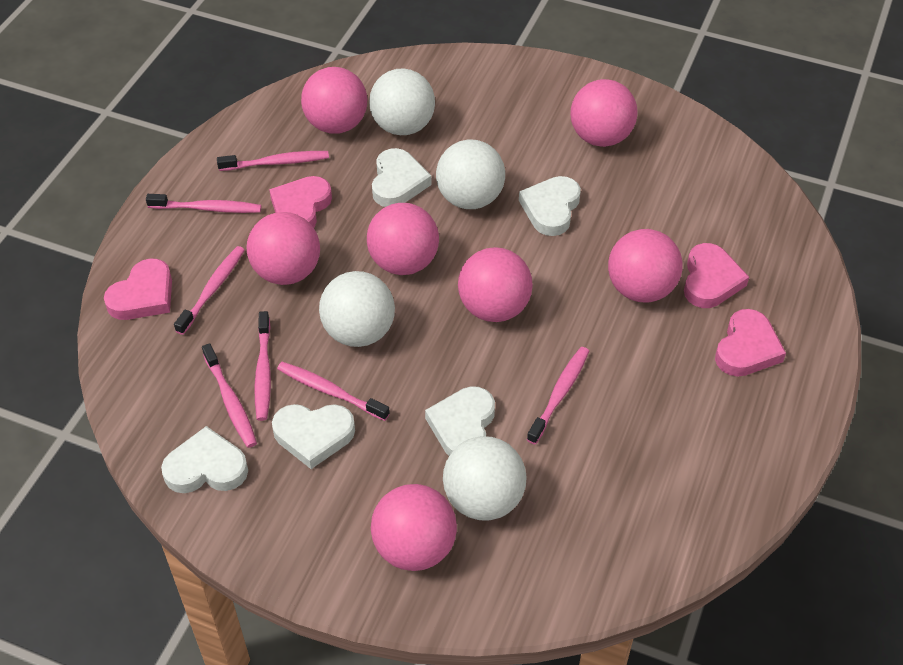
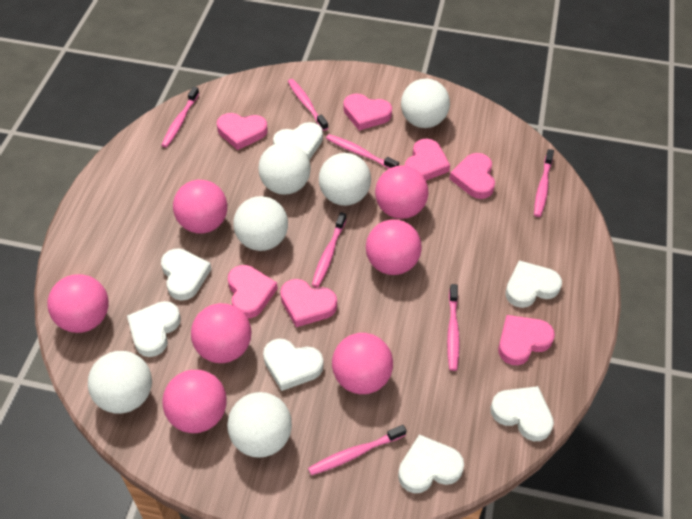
pink heart: [104,258,172,320] [269,176,332,228] [684,243,749,308] [715,309,786,377] = 4 -> [217,113,268,150] [228,265,278,319] [280,279,337,327] [343,93,392,131] [405,138,450,180] [449,153,495,199] [498,315,555,365] = 7
white ball: [319,271,395,347] [369,68,435,135] [436,140,505,209] [443,436,527,520] = 4 -> [88,351,152,414] [227,392,292,458] [233,196,288,251] [258,142,311,195] [319,153,371,206] [401,78,450,128] = 6
white heart: [161,426,248,493] [272,404,355,469] [372,148,432,207] [425,386,495,456] [519,176,581,236] = 5 -> [127,301,181,357] [161,248,211,301] [263,339,324,391] [273,122,323,160] [398,434,464,493] [490,386,554,441] [505,261,562,308] = 7

